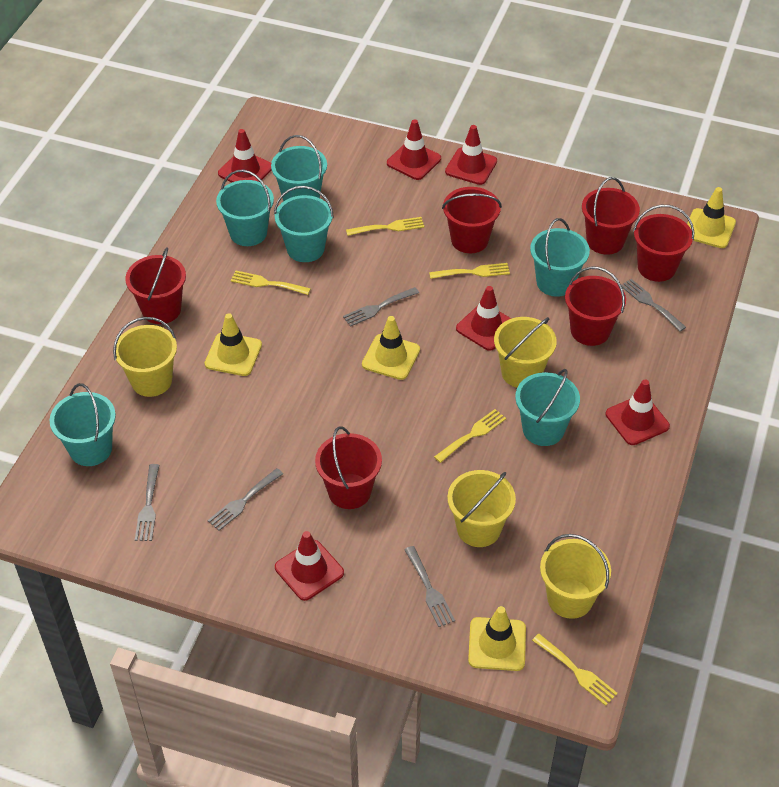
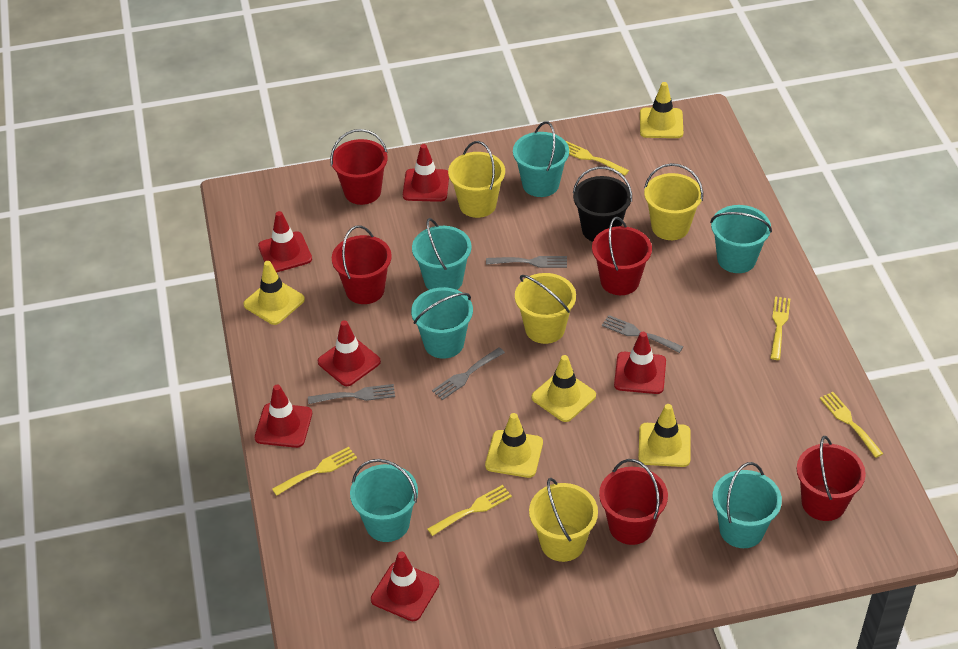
black bucket: none = 0 -> [573,166,632,242] = 1
grey fork: [135,464,159,541] [208,468,283,531] [343,287,419,327] [404,546,455,627] [621,279,686,332] = 5 -> [308,384,395,404] [432,347,505,400] [486,256,567,268] [602,315,683,353] = 4
red bucket: [125,247,186,324] [315,426,382,509] [442,187,502,253] [565,266,626,346] [582,177,640,255] [633,205,694,282] = 6 -> [330,129,388,205] [332,225,392,304] [592,217,652,295] [599,459,668,545] [797,436,866,521] = 5
yellow traffic cone: [205,313,262,376] [362,316,420,380] [468,606,526,671] [687,187,736,248] = 4 -> [243,261,305,325] [485,413,543,478] [532,355,596,422] [638,404,691,467] [640,82,683,138] = 5

